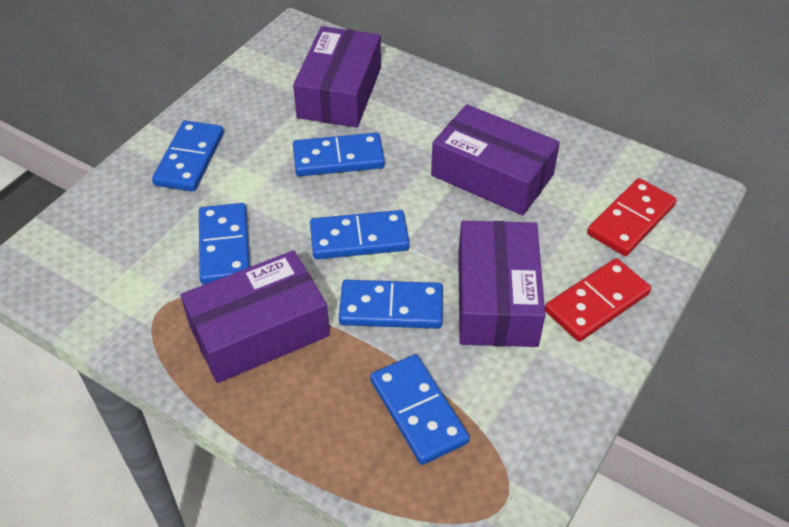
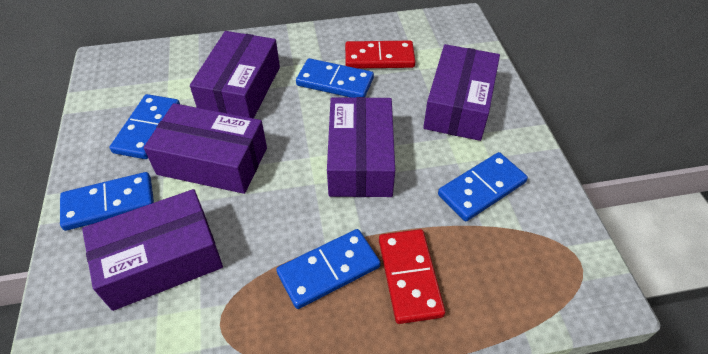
blue domino: [152,120,224,192] [199,203,250,285] [293,133,385,176] [310,210,410,259] [339,280,443,329] [370,354,470,465] = 6 -> [60,172,154,231] [110,94,180,159] [276,229,381,309] [296,58,374,98] [438,152,528,221] = 5
purple box: [181,250,330,383] [293,26,381,128] [431,104,560,216] [458,221,545,347] = 4 -> [82,189,223,311] [144,103,267,194] [190,31,280,119] [327,97,395,197] [423,44,500,141] = 5

